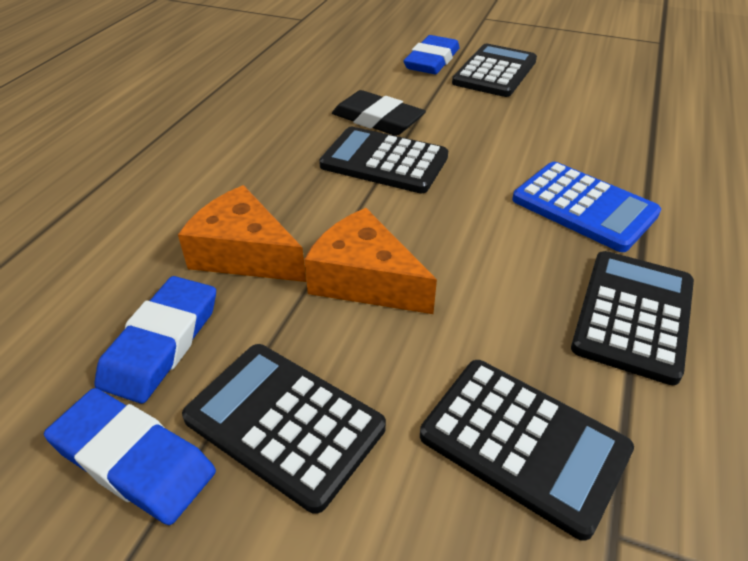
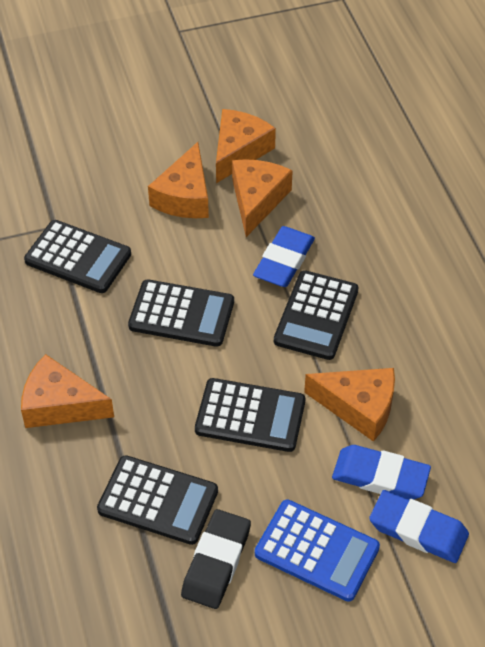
orange cheese: [178,185,306,282] [304,208,437,314] = 2 -> [21,354,114,428] [148,142,209,218] [216,109,276,183] [232,159,293,237] [304,368,395,442] = 5

